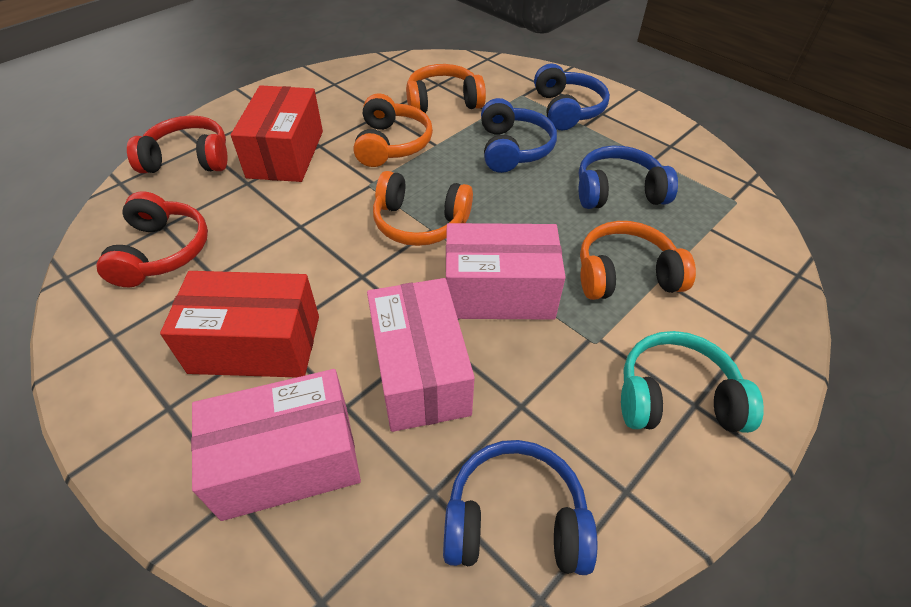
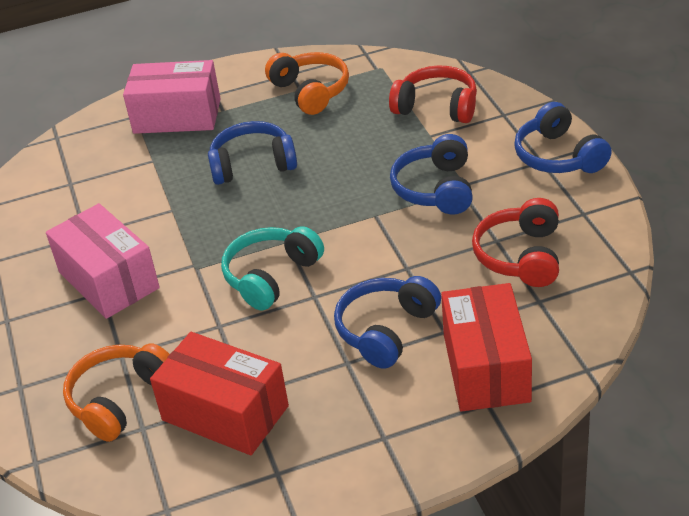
orange headphones: [353,93,433,167] [373,171,473,246] [406,64,486,113] [580,221,696,300] = 4 -> [63,343,170,442] [265,52,349,115] = 2
pink box: [191,369,361,521] [367,278,475,432] [446,223,566,320] = 3 -> [46,203,160,319] [123,60,221,134] = 2

